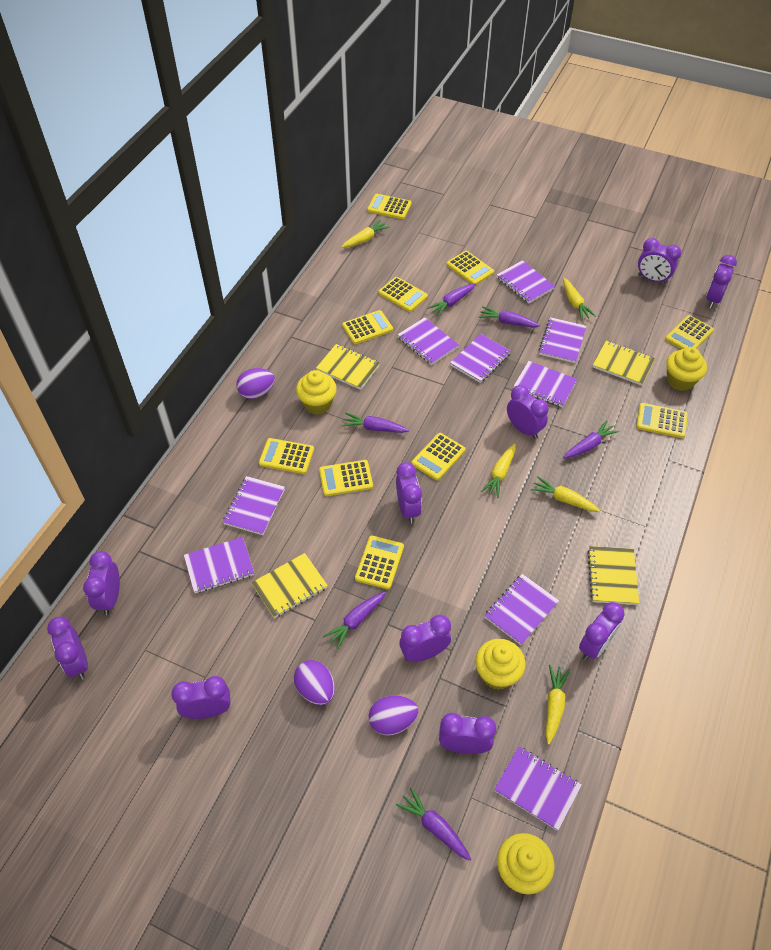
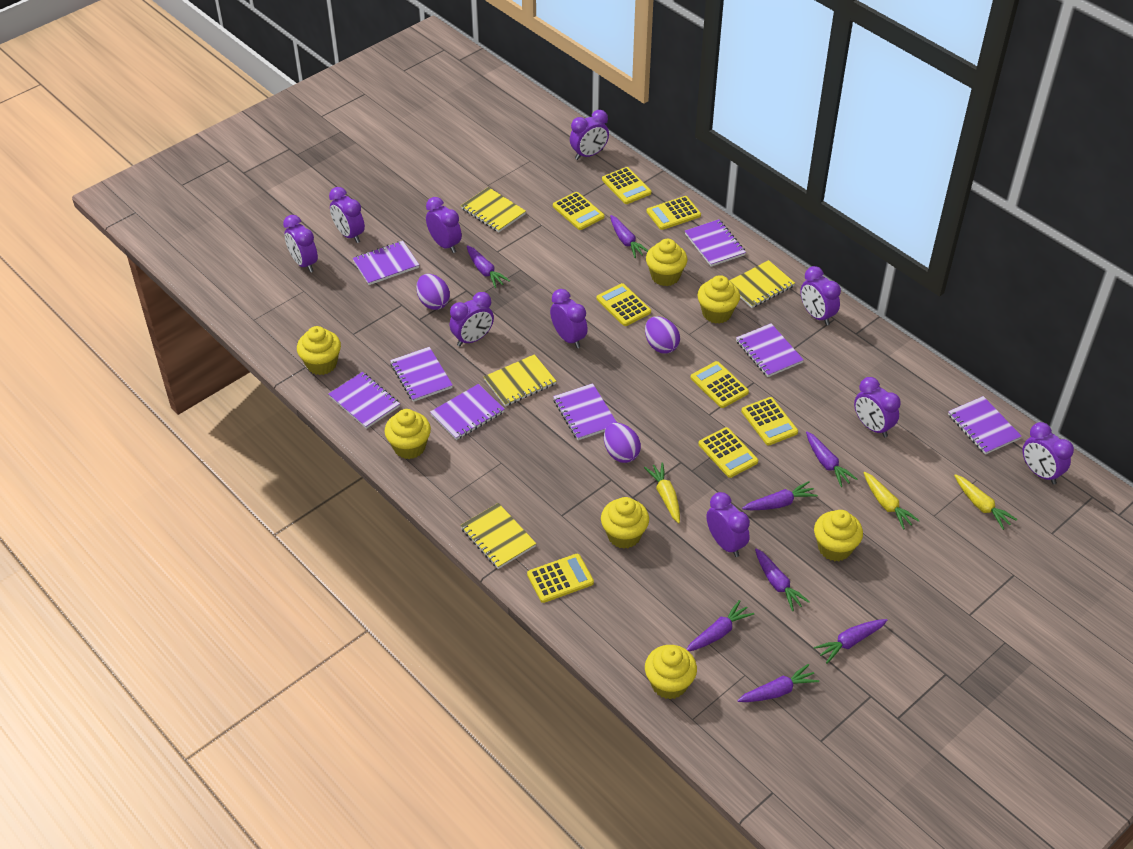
purple carrot: [323,592,386,650] [342,413,409,433] [396,787,471,861] [427,284,476,317] [479,306,540,328] [563,420,619,459] = 6 -> [467,245,510,288] [610,215,648,258] [686,600,754,651] [737,664,819,702] [742,481,818,510] [755,548,810,611] [806,431,857,487] [814,619,887,664] = 8
purple notebook: [184,537,254,593] [223,476,285,535] [397,317,459,365] [450,334,511,383] [484,574,559,645] [494,746,582,831] [497,260,555,303] [514,361,577,407] [538,317,586,363] = 9 -> [328,372,400,429] [352,241,419,285] [390,347,453,402] [430,384,505,440] [553,383,617,440] [685,219,746,267] [736,323,804,377] [948,396,1022,455] = 8
yellow calculator: [259,438,314,474] [319,460,373,496] [342,310,393,344] [355,536,404,589] [367,194,412,219] [378,277,428,312] [412,433,466,480] [447,251,494,285] [636,403,688,438] [665,315,714,349] = 10 -> [527,554,594,603] [553,192,604,230] [597,283,651,326] [602,167,651,204] [647,196,701,230] [691,361,749,408] [698,427,758,478] [741,397,798,445] = 8
yellow carrot: [341,220,390,248] [481,444,516,498] [531,476,601,512] [546,665,570,745] [563,278,596,320] = 5 -> [644,462,680,523] [864,472,920,529] [954,474,1018,530] = 3
yellow cupcake: [296,370,337,415] [475,639,526,690] [497,833,554,894] [666,347,707,391] = 4 -> [297,326,341,375] [385,409,431,459] [601,497,649,549] [645,645,697,699] [646,239,688,286] [697,275,740,324] [814,510,863,561] = 7

